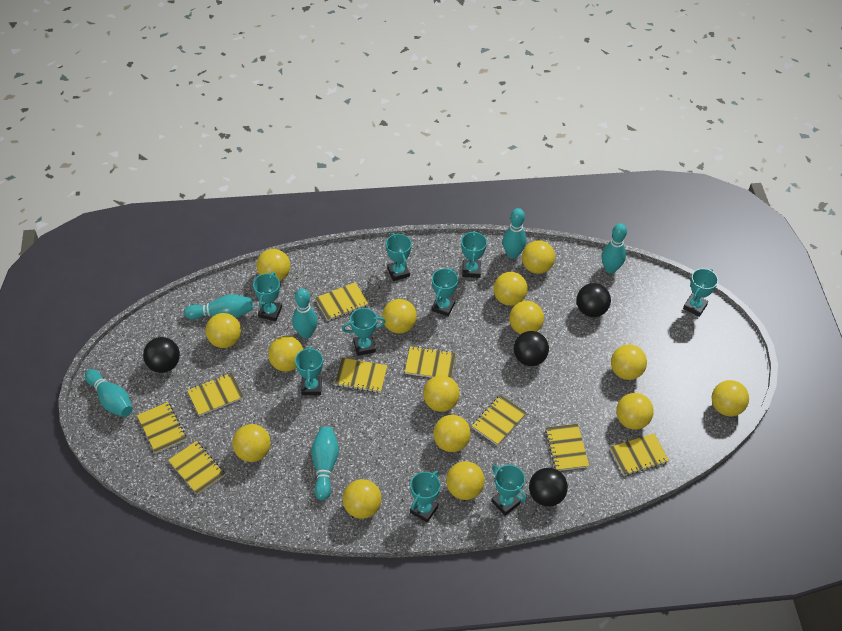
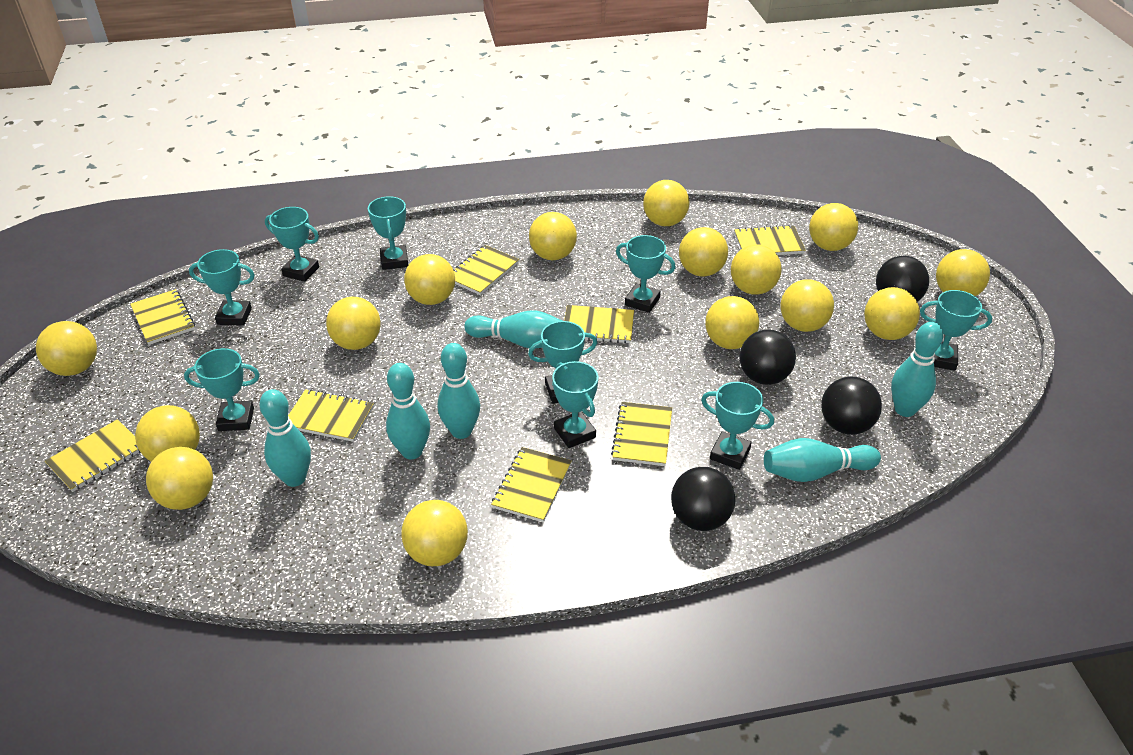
yellow notebook: [137,402,186,453] [168,441,225,495] [187,373,244,416] [315,282,369,321] [335,358,388,393] [405,346,456,378] [472,395,527,445] [545,424,589,471] [610,434,669,476] = 9 -> [45,419,141,492] [130,289,195,345] [288,389,374,442] [453,245,519,295] [491,447,572,522] [564,305,634,343] [611,402,672,466] [734,225,806,255] = 8

